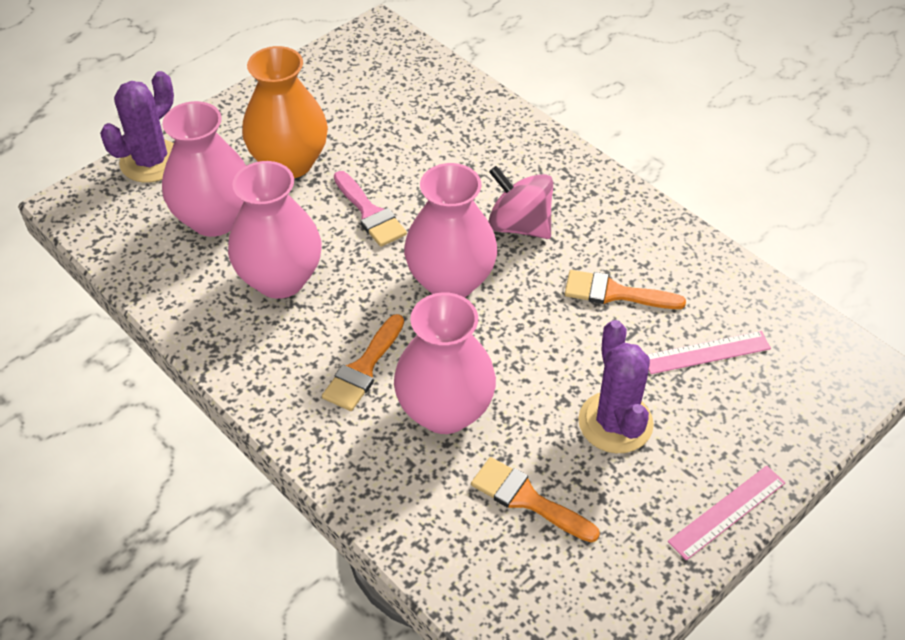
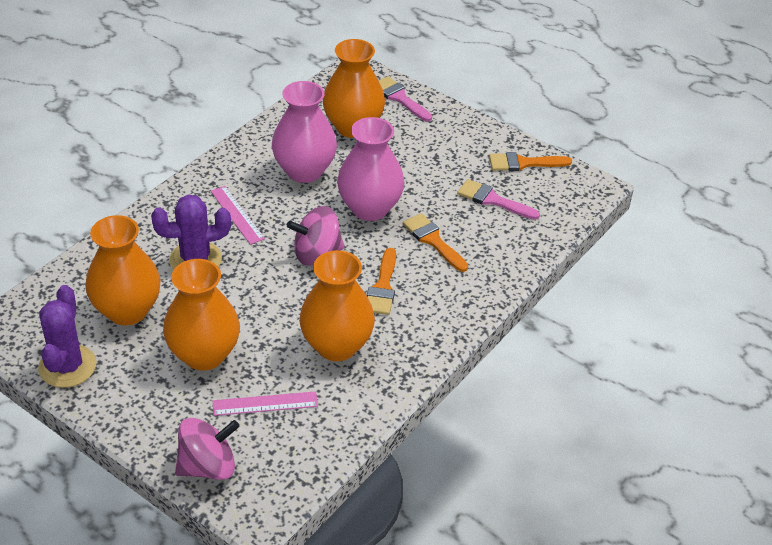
orange vase: [242,46,328,178] = 1 -> [85,215,161,325] [163,259,240,371] [299,250,375,361] [323,39,385,138] = 4
pink brush: [334,171,407,247] = 1 -> [379,76,432,121] [457,179,540,220] = 2
pink spinning top: [488,166,553,239] = 1 -> [175,418,240,480] [287,206,345,265] = 2
pink vase: [162,101,246,237] [228,161,321,299] [394,292,496,434] [404,163,497,298] = 4 -> [272,81,337,183] [337,117,404,221] = 2

